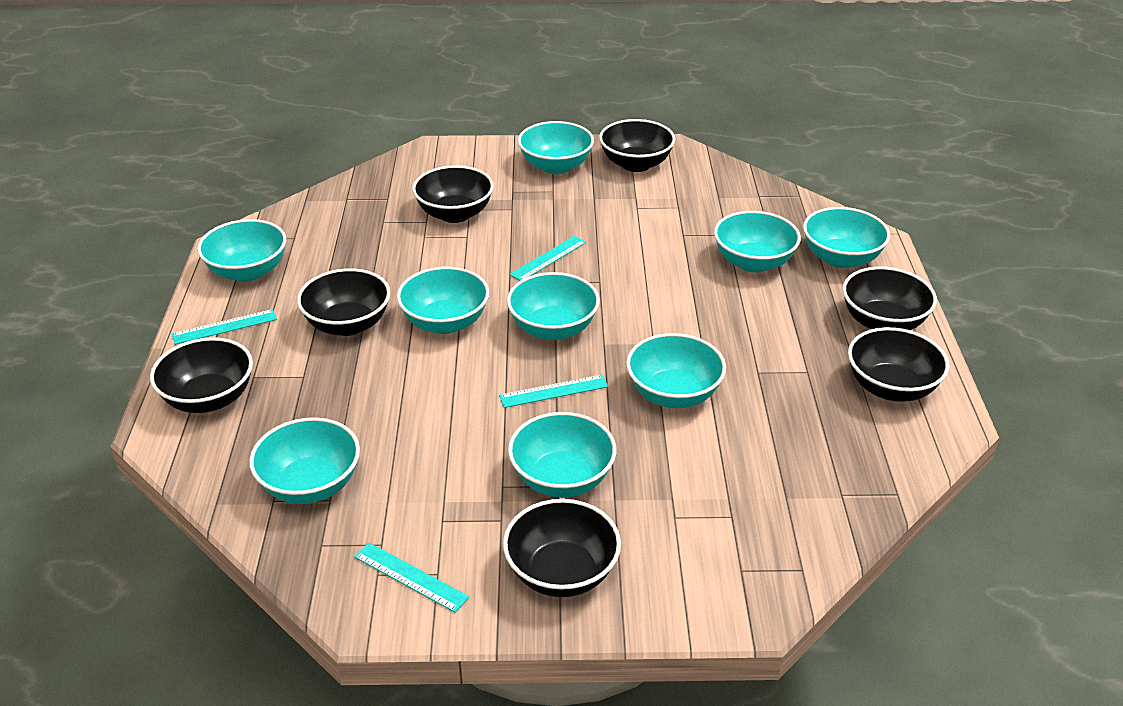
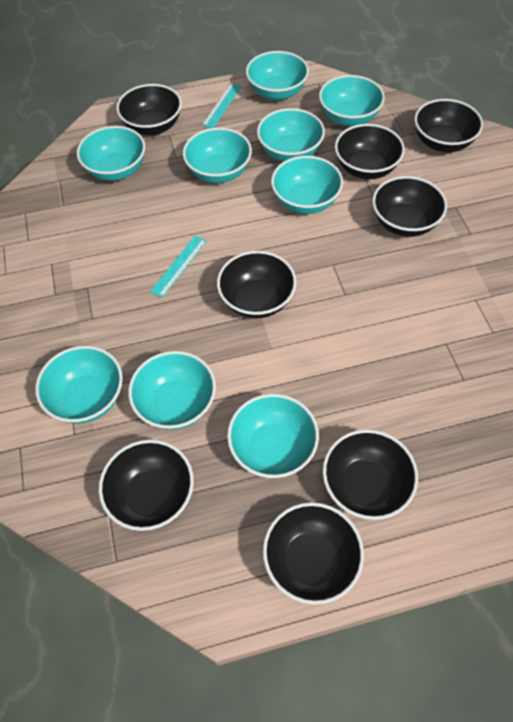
black bowl: [150,337,253,413] [297,268,390,336] [412,165,494,223] [503,499,621,597] [599,119,675,172] [843,267,937,330] [848,327,949,402] = 7 -> [99,440,194,531] [116,84,182,135] [217,251,296,318] [263,502,364,605] [323,429,418,520] [335,124,405,179] [372,176,447,237] [414,99,483,152] = 8
turquoise ruler: [172,309,277,345] [354,543,469,613] [499,374,608,408] [510,236,586,281] = 4 -> [150,236,207,298] [202,83,242,128] = 2

